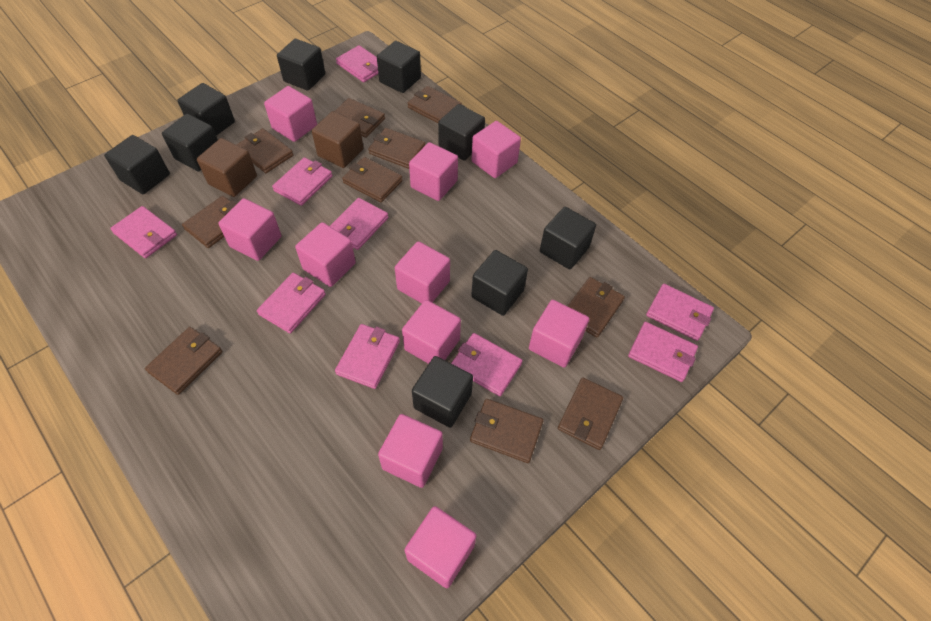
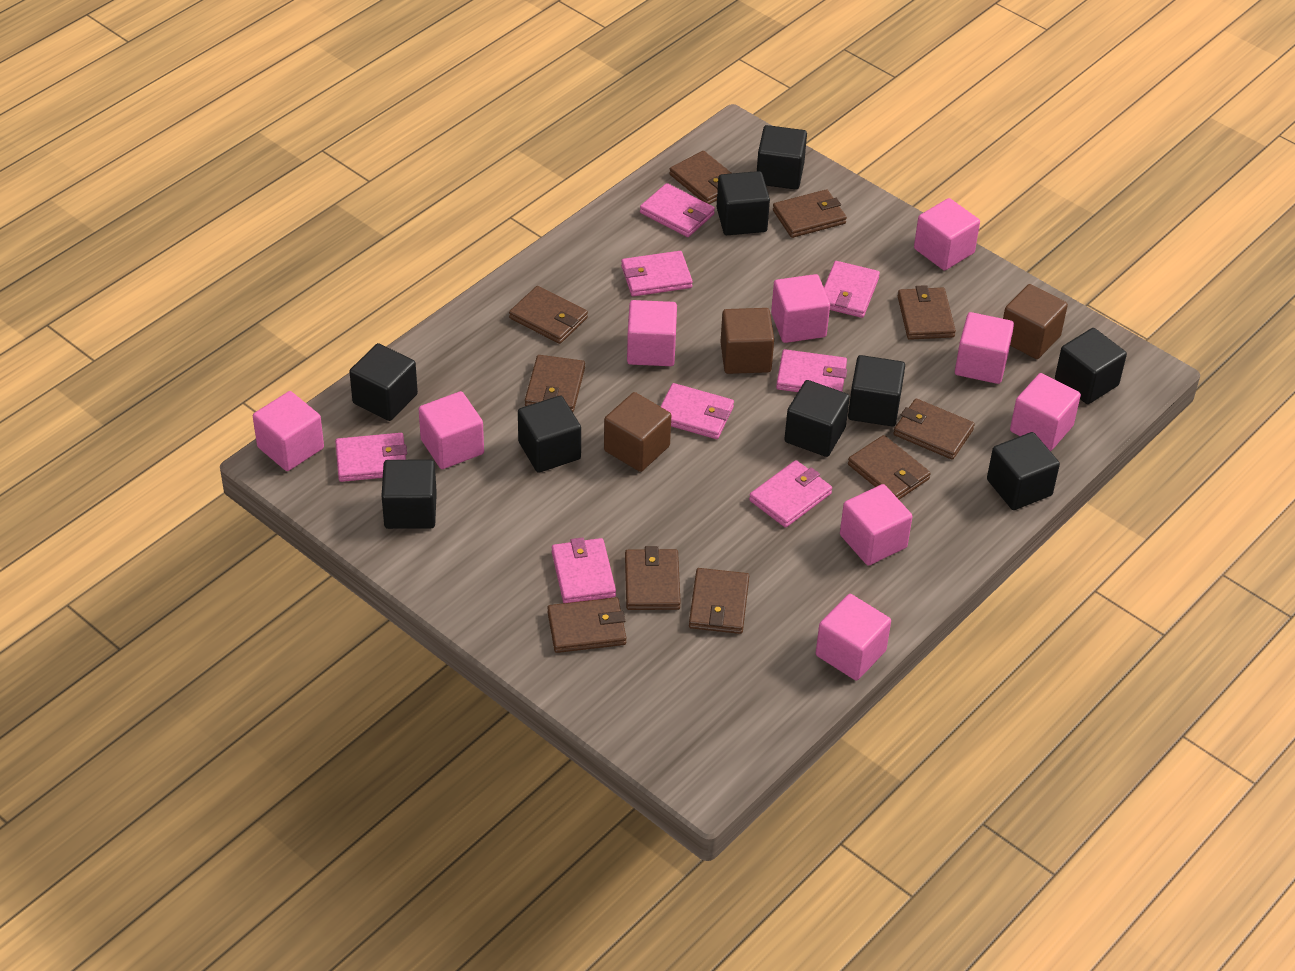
brown cube: [197,138,257,197] [312,111,363,168] = 2 -> [604,392,671,472] [720,308,774,374] [1003,284,1068,359] = 3
pink cube: [218,198,281,261] [264,86,317,142] [295,222,356,287] [378,414,443,488] [395,241,450,303] [402,300,461,364] [405,506,476,588] [409,142,458,201] [472,121,521,178] [529,300,589,368] = 10 -> [253,391,324,471] [419,391,484,469] [627,300,677,366] [771,274,830,343] [816,594,891,680] [840,484,913,566] [914,198,980,271] [955,312,1014,384] [1010,373,1081,451] = 9
pink wallet: [110,206,177,258] [257,273,326,334] [272,157,333,206] [330,198,388,250] [335,324,400,389] [336,45,378,82] [451,333,523,396] [628,322,698,382] [646,284,714,341] = 9 -> [335,433,407,482] [552,537,616,603] [621,251,693,296] [640,183,715,237] [660,383,734,439] [749,460,832,528] [776,349,847,392] [824,261,880,318] = 8

